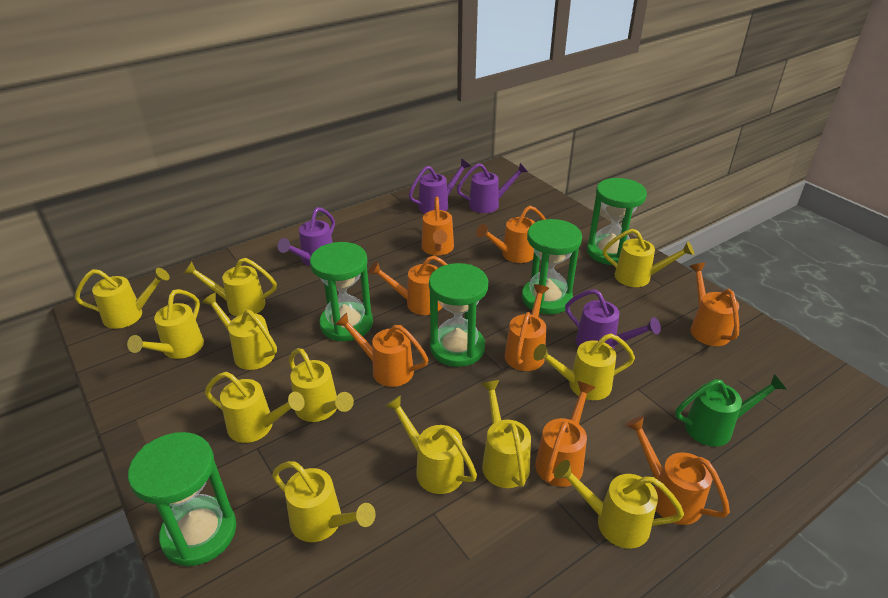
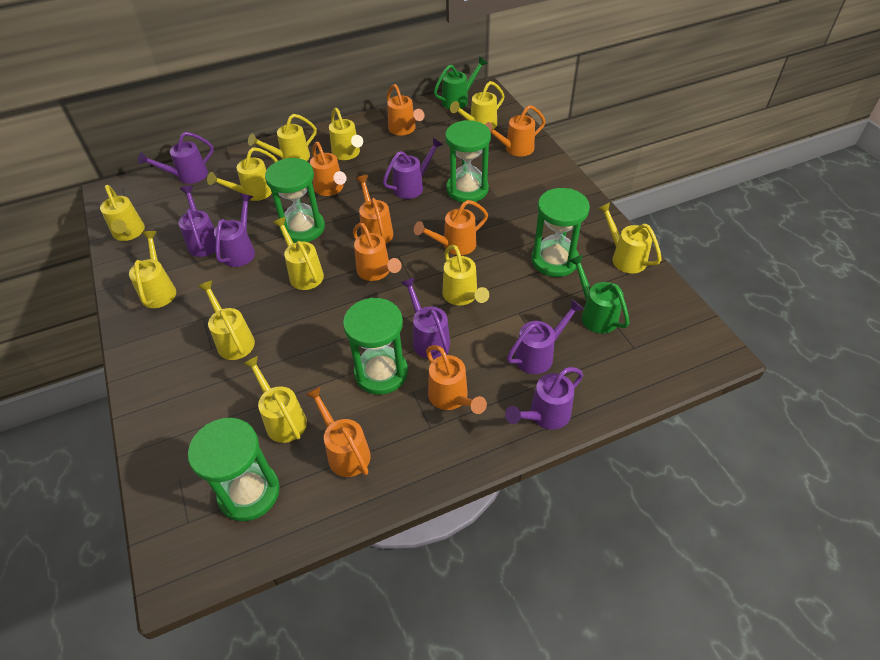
green watering can: [675,374,787,447] = 1 -> [434,57,488,109] [569,255,629,333] = 2
purple watering can: [278,207,335,266] [409,159,471,213] [457,163,528,213] [565,289,661,349] = 4 -> [138,132,214,184] [178,185,216,257] [214,194,255,267] [383,138,443,199] [401,277,450,359] [505,367,583,430] [507,299,584,374] = 7
yellow watering can: [75,268,170,329] [127,289,204,359] [183,258,277,316] [202,293,277,370] [205,372,305,443] [272,461,376,542] [289,348,354,422] [385,395,477,494] [481,380,531,488] [533,333,635,400] [554,460,684,549] [603,229,694,287] = 12 -> [100,185,145,241] [129,231,176,308] [198,280,255,360] [207,147,278,201] [243,356,307,443] [248,114,317,161] [273,217,324,290] [329,108,363,160] [442,245,489,306] [450,81,505,129] [597,202,662,274] = 11

